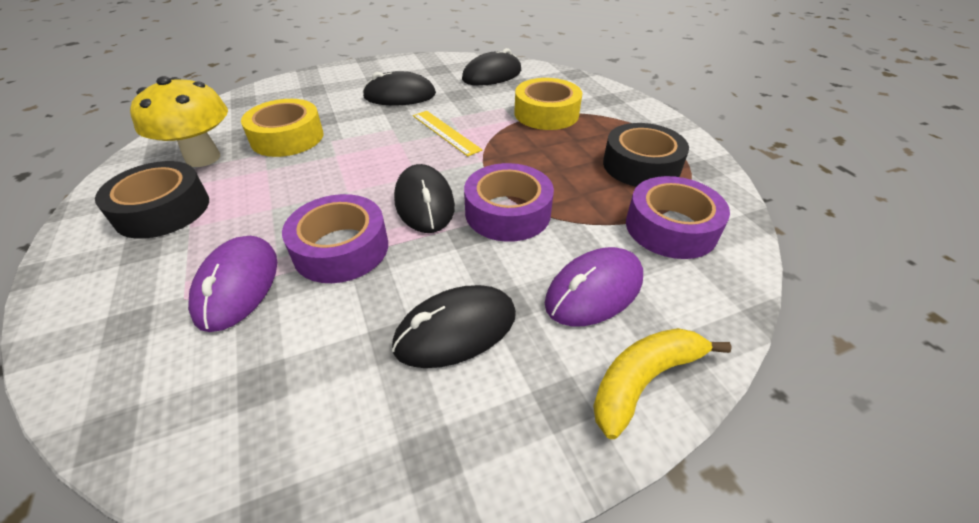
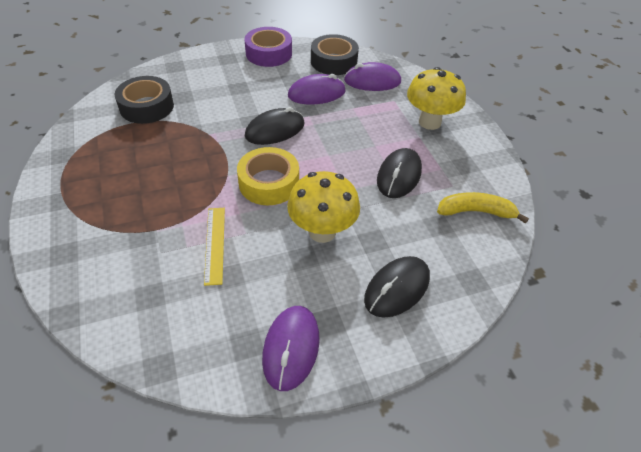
black mouse: [362,71,436,105] [392,285,516,368] [394,164,455,233] [462,48,521,86] = 4 -> [245,107,305,145] [364,256,430,318] [377,148,422,198] = 3
purple mouse: [188,236,277,332] [545,247,643,327] = 2 -> [262,306,320,391] [288,74,346,104] [344,62,401,91] = 3
purple tape: [282,194,388,283] [464,163,554,242] [626,176,730,259] = 3 -> [244,27,292,67] = 1
yellow mushroom: [130,76,228,167] = 1 -> [287,171,360,243] [407,67,466,130] = 2
yellow tape: [241,99,323,157] [514,78,582,130] = 2 -> [237,147,299,205] = 1

